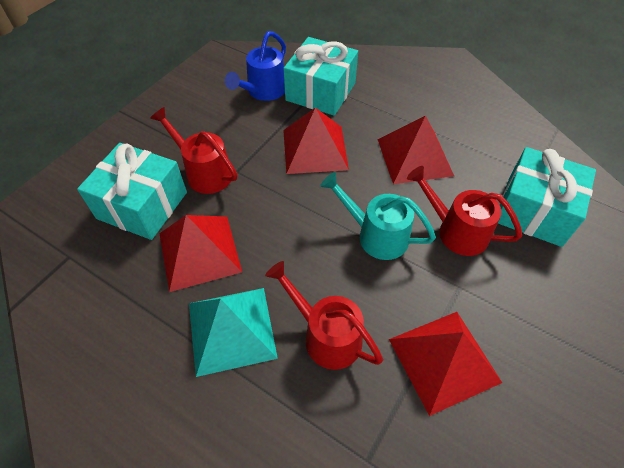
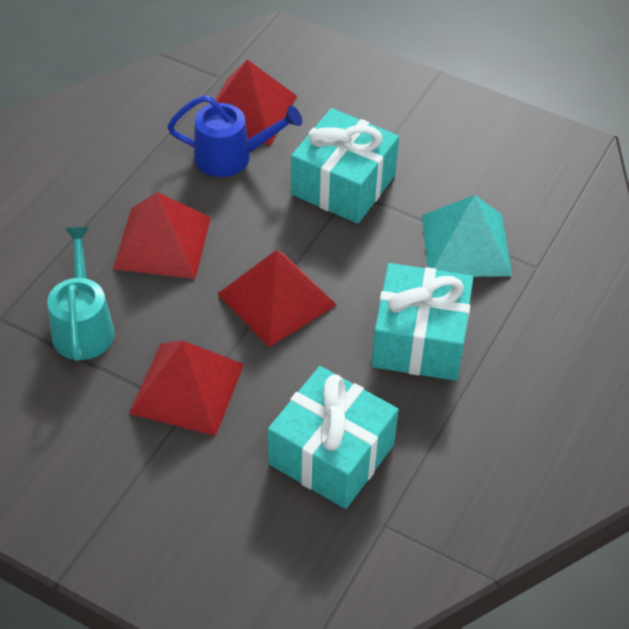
red watering can: [150,107,237,194] [265,261,383,370] [407,166,522,256] = 3 -> none = 0

